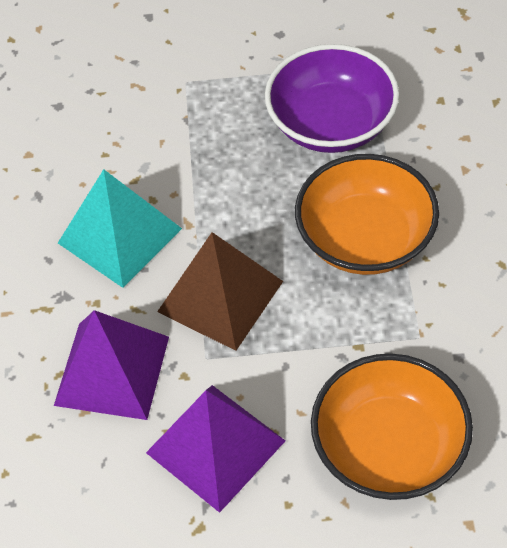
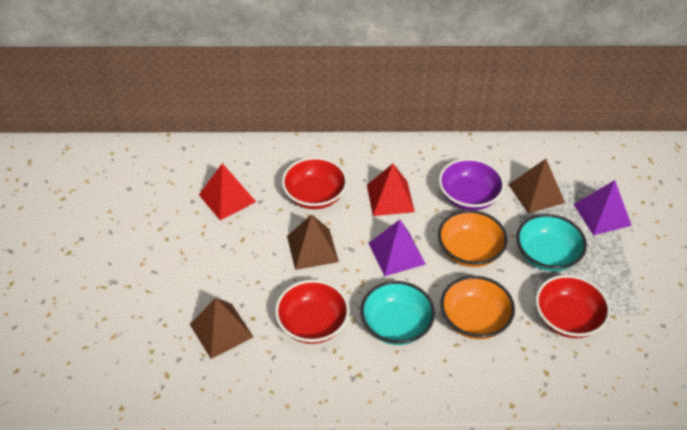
brown pyramid: [157,232,283,351] = 1 -> [190,298,253,359] [287,214,339,270] [509,159,565,214] = 3
red bowl: none = 0 -> [275,280,350,344] [282,157,348,209] [535,275,611,338] = 3
red pyramid: none = 0 -> [199,163,256,220] [367,164,415,216] = 2
turquoise bowl: none = 0 -> [361,281,435,345] [516,214,587,271] = 2
turquoise pyramid: [58,169,182,288] = 1 -> none = 0

